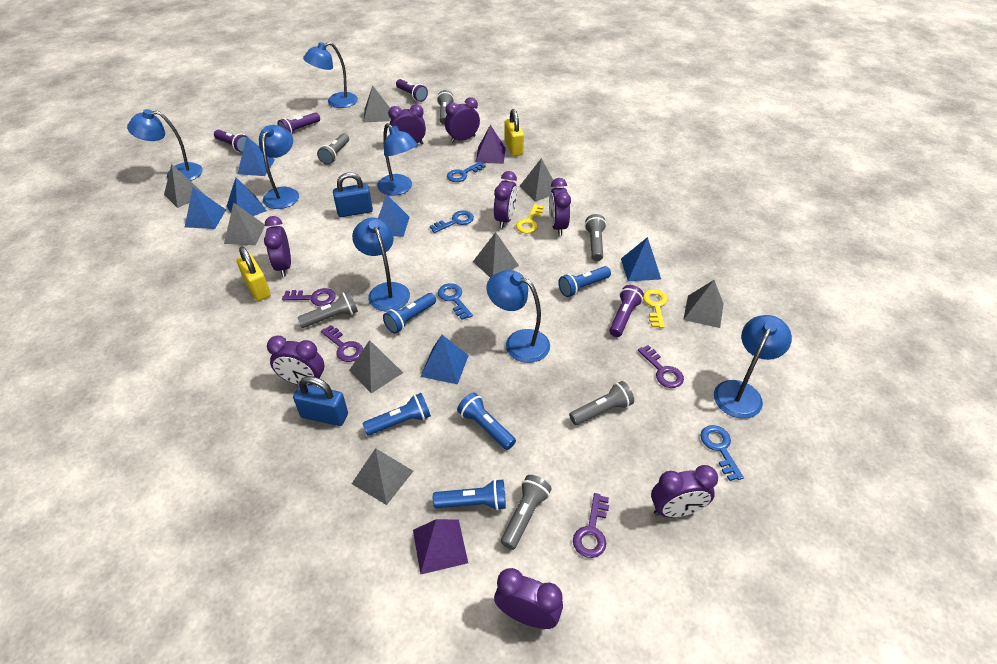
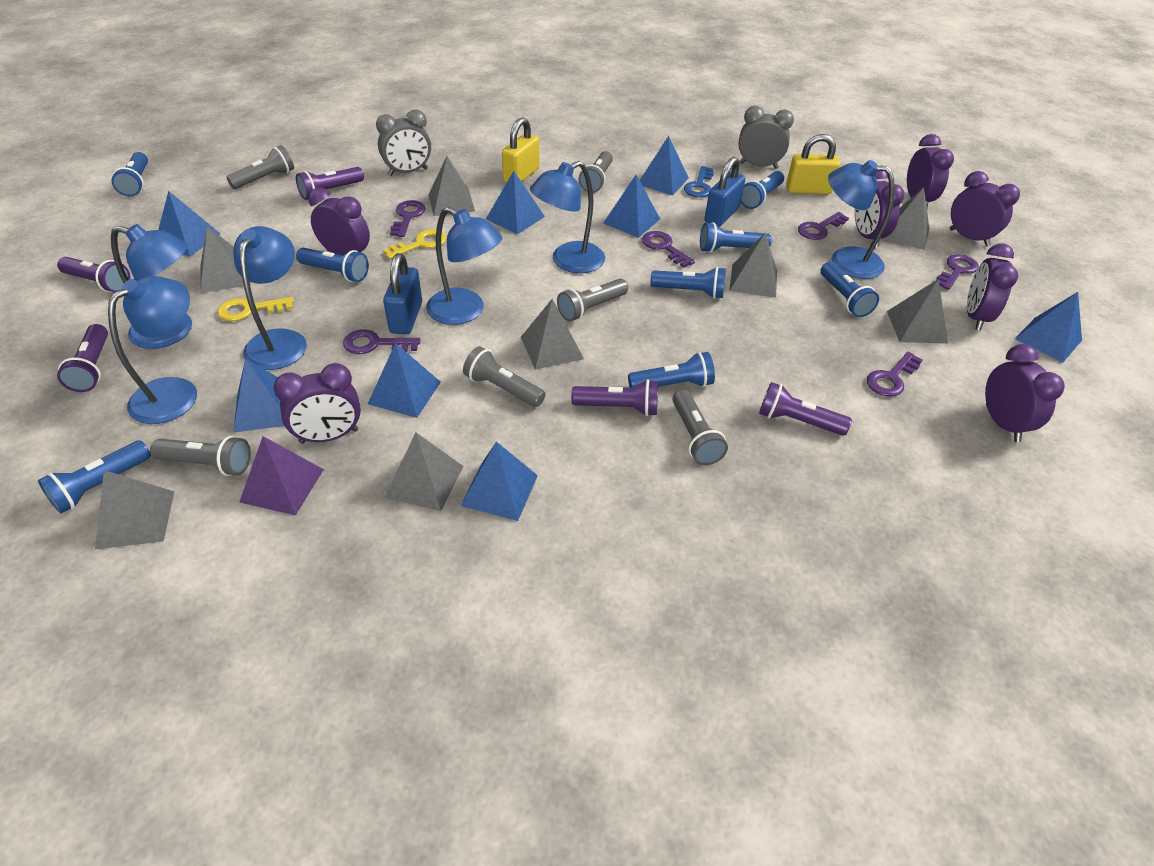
blue flashlight: [362,393,431,436] [383,293,436,334] [433,479,506,511] [457,392,516,450] [558,266,611,297] = 5 -> [38,441,151,513] [112,152,148,197] [296,248,369,282] [628,352,715,388] [650,267,726,299] [700,222,772,253] [741,171,784,209] [821,262,879,317] = 8
blue key: [430,210,474,233] [438,283,473,320] [447,162,486,182] [700,425,744,481] = 4 -> [684,166,714,198] = 1
blue lamp: [127,109,203,181] [259,125,299,209] [303,42,358,108] [352,218,410,312] [377,123,417,196] [486,270,550,363] [714,315,792,419] = 7 -> [108,276,197,424] [111,224,192,349] [233,226,307,370] [426,207,502,325] [530,161,605,273] [828,160,895,279] = 6
blue pyramid: [185,187,226,229] [226,178,267,216] [237,137,275,176] [378,194,410,237] [420,335,469,384] [621,237,661,281] = 6 -> [158,191,221,257] [233,358,284,433] [368,343,441,418] [460,441,538,521] [486,171,545,234] [603,175,660,238] [640,136,689,196] [1015,292,1082,363] = 8
grey clock: none = 0 -> [376,110,431,176] [739,106,794,169] = 2
purple clock: [264,216,291,277] [267,335,324,385] [388,104,426,144] [445,97,480,143] [494,171,517,228] [494,568,563,629] [549,178,571,236] [651,465,718,518] = 8 -> [273,363,361,444] [308,188,370,255] [855,171,904,247] [907,134,954,209] [950,171,1020,247] [967,243,1018,330] [985,344,1065,442] = 7
purple flashlight: [214,130,249,153] [278,112,320,134] [396,79,428,102] [609,285,644,337] = 4 -> [57,257,130,293] [57,324,108,392] [296,167,364,200] [571,379,658,416] [759,382,852,436] = 5
purple key: [282,288,336,306] [321,325,363,362] [573,493,609,558] [638,345,684,388] = 4 -> [343,330,420,354] [390,200,426,237] [642,231,695,268] [798,212,849,240] [867,352,923,397] [937,254,979,290] = 6
purple pyramid: [413,519,468,575] [475,125,506,164] = 2 -> [239,436,324,515] = 1

